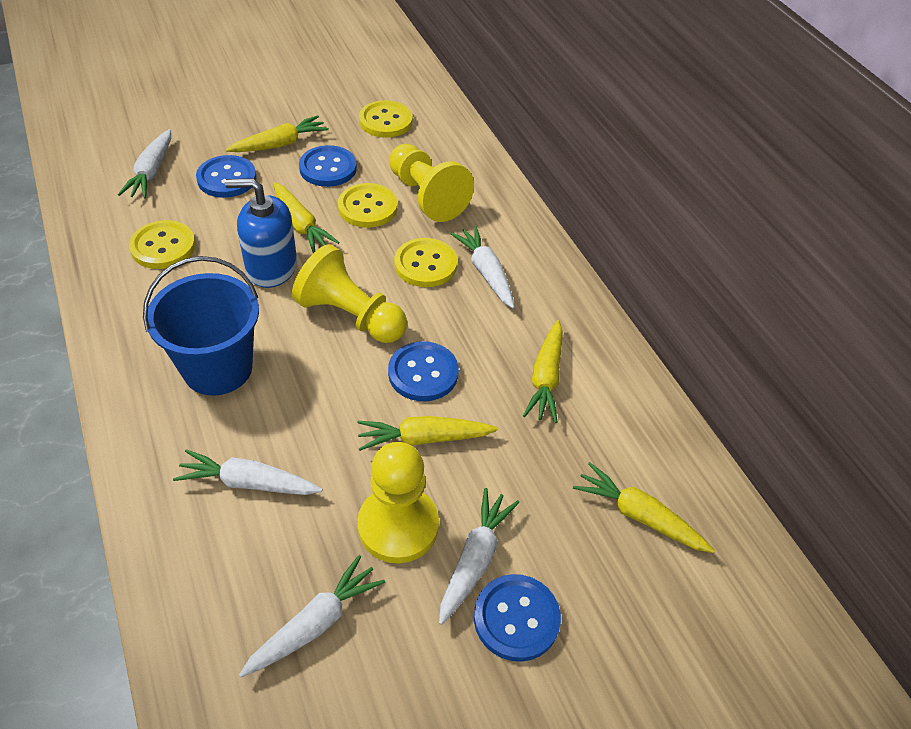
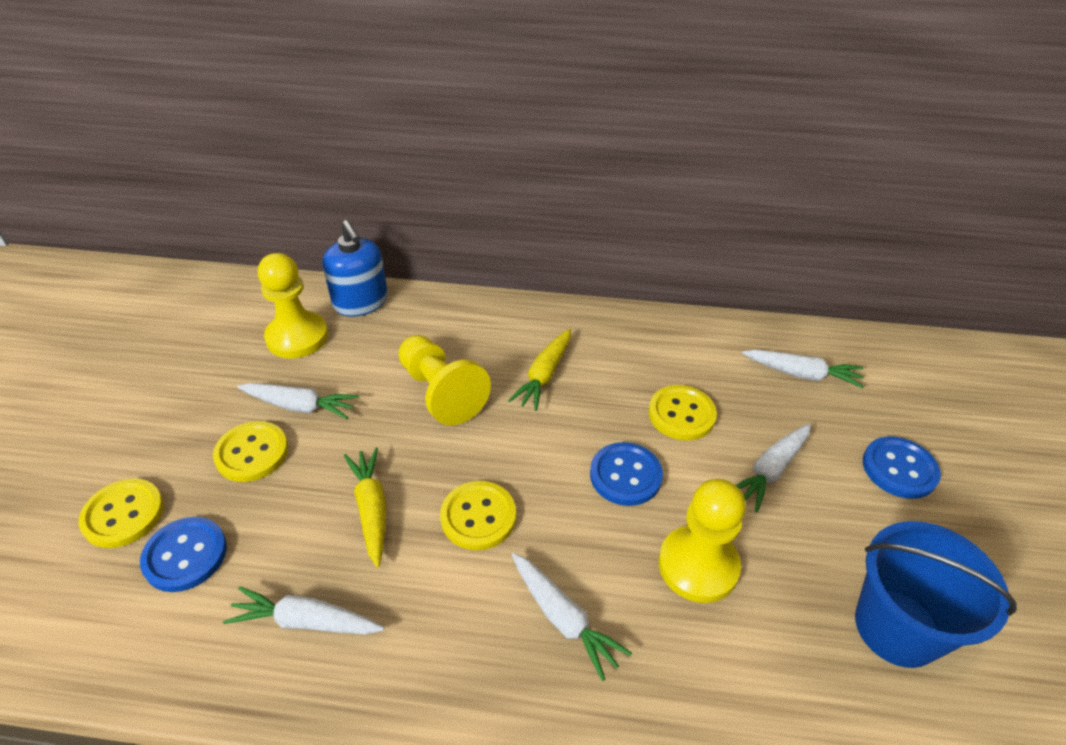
blue button: [196,155,257,198] [299,145,357,187] [388,341,459,401] [474,574,561,662] = 4 -> [140,517,227,592] [590,442,663,506] [863,436,941,499] = 3
yellow carrot: [225,115,329,152] [273,182,340,253] [357,416,498,451] [523,320,563,423] [573,462,715,553] = 5 -> [344,447,386,568] [508,329,571,411] = 2

